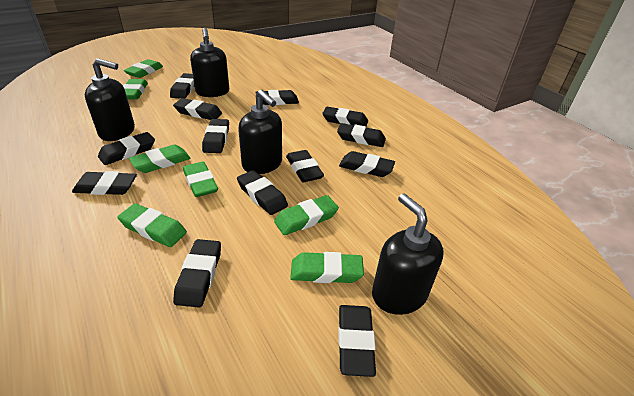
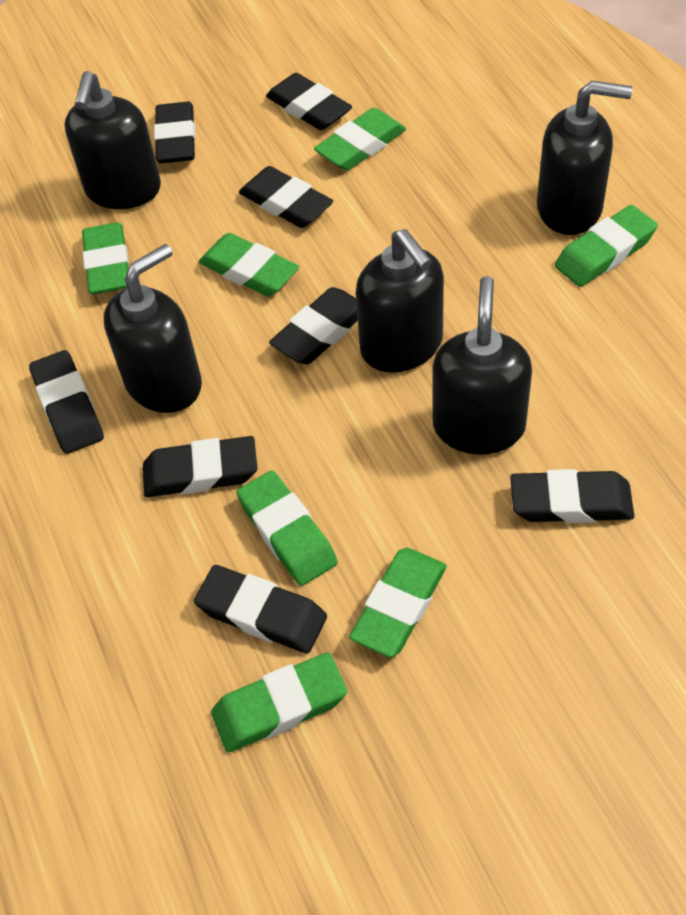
black eraser: [72,171,137,195] [98,132,155,165] [170,73,194,99] [173,98,222,120] [173,239,221,307] [202,119,229,153] [237,170,288,215] [255,90,299,105] [286,150,324,182] [322,107,368,126] [337,123,386,147] [338,305,376,377] [339,151,395,177] = 13 -> [29,350,104,454] [143,436,257,497] [154,102,195,164] [194,565,327,654] [239,166,333,228] [266,73,352,130] [269,287,358,364] [510,469,634,523] = 8
black soap dispenser: [85,58,135,141] [190,28,229,97] [238,90,282,174] [372,193,443,315] = 4 -> [65,71,161,209] [104,244,202,413] [356,229,444,373] [433,276,532,455] [537,81,633,235] = 5

